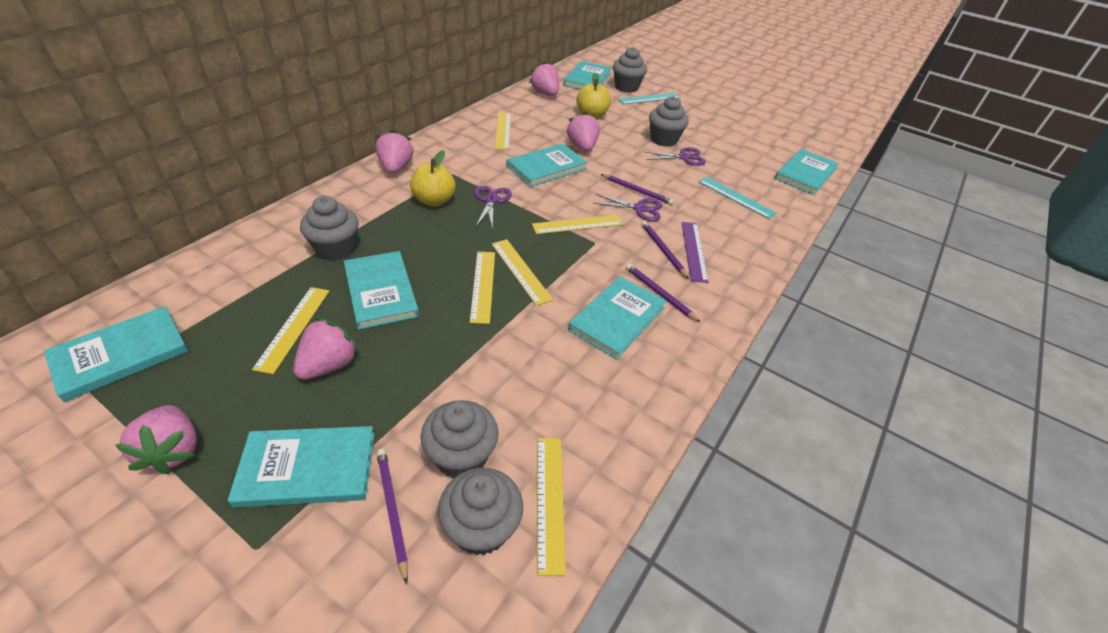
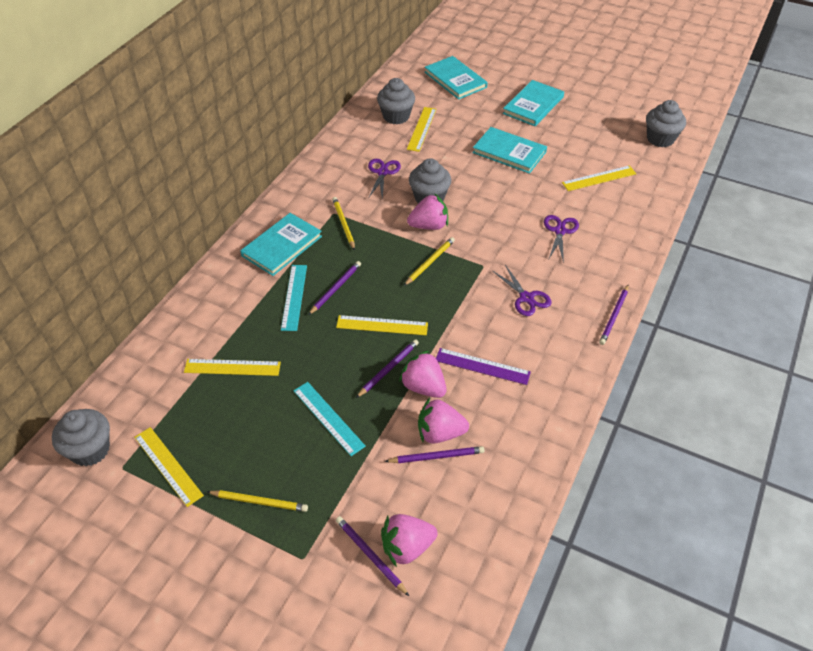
grey cupcake: [300,196,359,261] [421,400,499,478] [438,468,523,556] [613,47,647,93] [649,96,689,147] = 5 -> [52,409,110,466] [377,78,415,125] [409,158,451,204] [646,100,686,147] = 4
pink strawberry: [115,405,197,475] [293,318,359,380] [376,130,413,174] [529,61,559,96] [567,112,600,151] = 5 -> [381,514,438,567] [399,350,447,398] [407,193,448,230] [418,398,469,444] = 4
purple pencil: [377,449,408,584] [601,174,674,205] [626,264,701,323] [641,221,689,279] = 4 -> [308,261,361,315] [336,516,409,596] [356,339,419,398] [385,446,485,463] [599,284,629,345] = 5
turquoise book: [44,306,188,402] [228,426,375,508] [344,251,419,330] [507,143,587,187] [563,61,612,90] [568,276,666,359] [775,149,839,195] = 7 -> [240,213,322,276] [425,56,488,100] [473,127,547,174] [503,80,564,126] = 4
yellow apple: [410,150,456,207] [576,73,611,118] = 2 -> none = 0
yellow pencil: none = 0 -> [207,490,308,512] [332,197,355,250] [404,237,455,286] = 3
yellow ruler: [252,287,330,374] [470,252,495,324] [492,239,553,306] [495,112,511,150] [532,215,623,234] [537,438,566,576] = 6 -> [134,427,204,507] [184,359,281,376] [336,315,428,335] [407,107,436,152] [562,165,636,191] = 5

